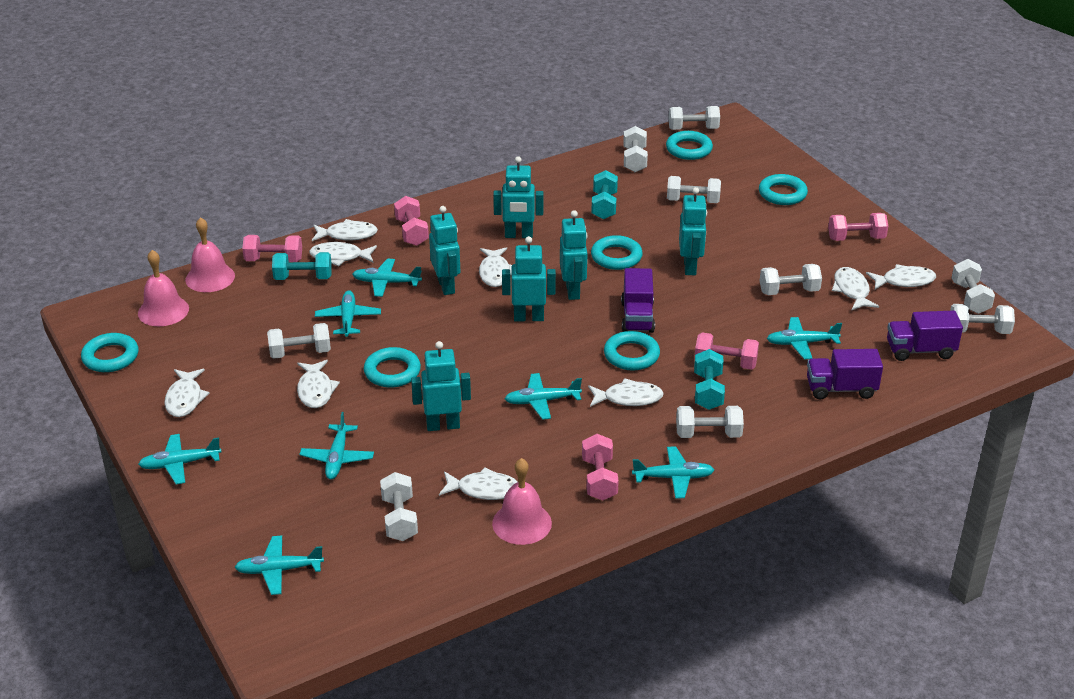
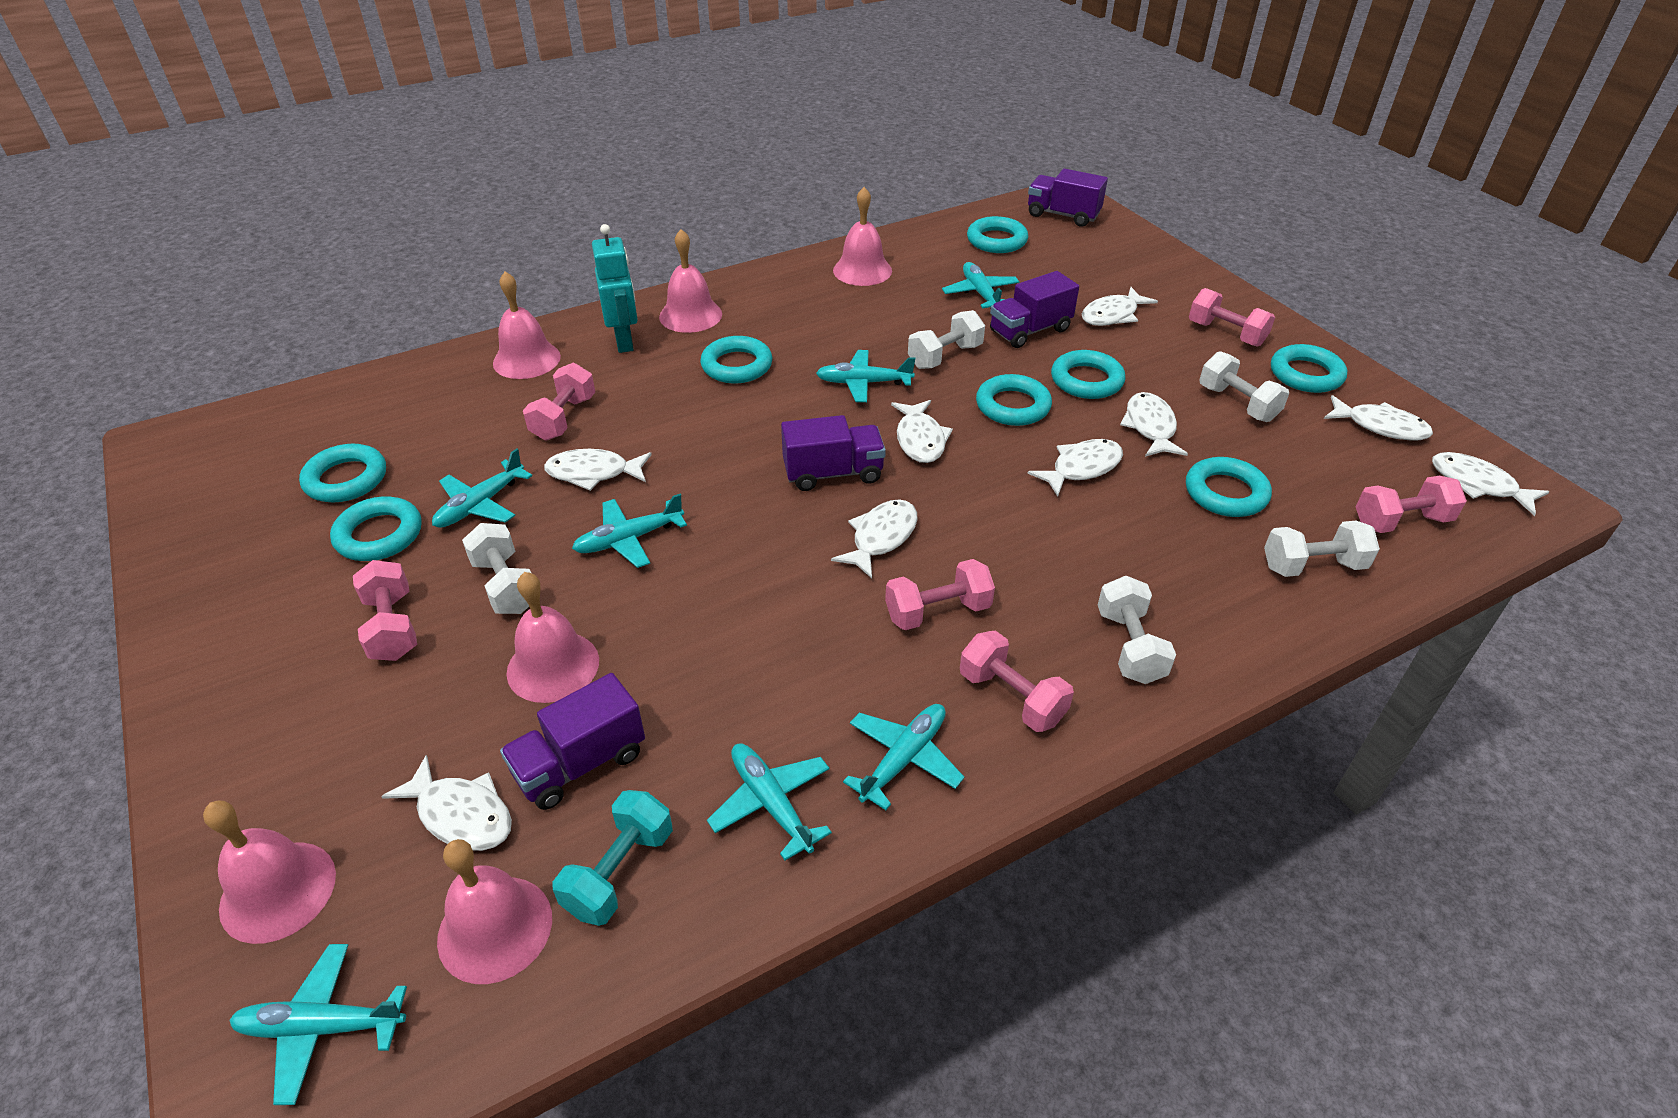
pink bell: [138,250,189,326] [185,217,235,292] [492,458,552,545] = 3 -> [203,801,336,944] [437,839,552,984] [493,271,561,379] [507,572,599,703] [659,229,722,333] [833,187,892,286] = 6
pink dumbbell: [242,235,302,262] [394,196,429,246] [582,434,619,500] [695,332,759,370] [828,213,888,241] = 5 -> [353,560,417,661] [523,363,595,441] [885,559,995,630] [960,631,1074,732] [1189,288,1275,347] [1356,476,1467,533] = 6
purple truck: [621,268,655,333] [807,349,883,400] [887,311,963,361] = 3 -> [500,673,645,810] [781,415,886,491] [990,271,1079,348] [1028,169,1108,227] = 4
turquoise dumbbell: [272,252,332,280] [591,170,618,219] [694,349,725,410] = 3 -> [552,790,673,926] = 1
turquoise plane: [138,434,221,484] [234,535,324,595] [299,412,374,480] [315,290,381,337] [352,259,422,297] [505,373,582,420] [632,446,714,499] [767,317,842,359] = 8 -> [229,944,407,1105] [432,448,532,528] [572,494,687,568] [707,744,832,861] [816,350,915,402] [843,704,964,810] [942,262,1019,309] = 7
turquoise ring: [81,333,138,372] [364,347,421,388] [591,235,643,270] [604,331,660,371] [666,131,713,160] [759,174,808,205] = 6 -> [299,444,386,502] [330,496,422,561] [700,336,772,383] [967,216,1028,253] [976,374,1052,426] [1051,350,1126,399] [1186,457,1272,517] [1271,344,1347,393] = 8
turquoise robot: [411,341,471,431] [429,206,460,295] [493,156,543,238] [502,236,556,321] [560,210,588,300] [679,187,707,275] = 6 -> [592,224,638,353] = 1
white dumbbell: [267,323,331,359] [380,472,418,541] [623,126,648,172] [667,176,721,203] [669,106,720,130] [676,406,744,438] [760,264,822,295] [950,304,1015,334] [952,259,995,314] = 9 -> [462,523,531,614] [908,310,985,369] [1098,576,1176,684] [1199,351,1289,422] [1264,521,1380,577] = 5

